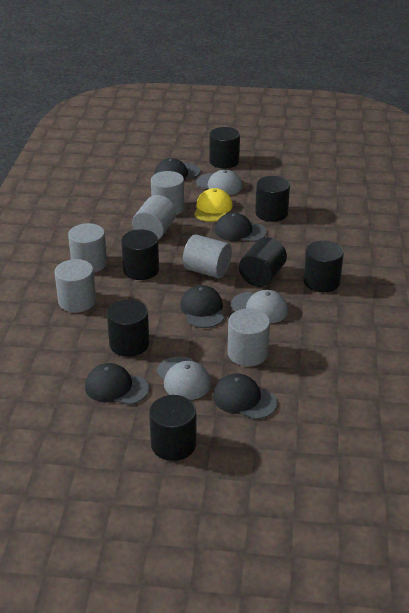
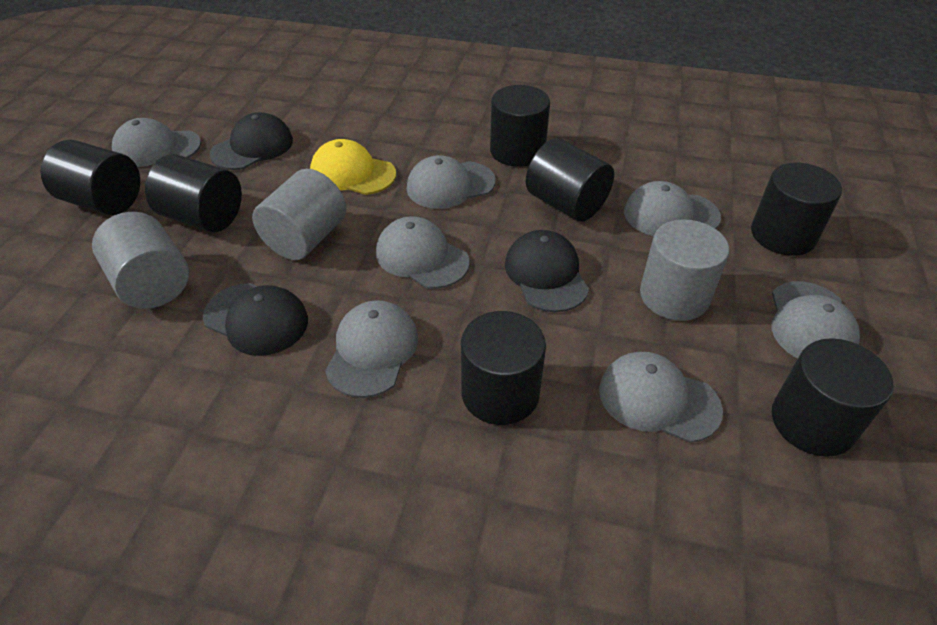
black cap: [85,363,149,405] [154,158,200,180] [180,285,224,328] [213,373,277,419] [215,212,267,242] = 5 -> [203,283,308,356] [209,112,293,170] [505,230,589,312] = 3
grey cap: [157,356,211,400] [196,169,242,195] [231,290,288,323] = 3 -> [112,118,201,167] [325,300,418,398] [376,216,469,289] [407,155,496,209] [599,352,723,443] [624,181,721,236] [772,281,860,359] = 7
grey cylinder: [55,259,96,313] [68,223,107,273] [132,195,176,240] [151,171,185,215] [183,234,232,278] [228,309,270,366] = 6 -> [92,212,189,309] [252,169,347,260] [640,219,729,321] = 3

